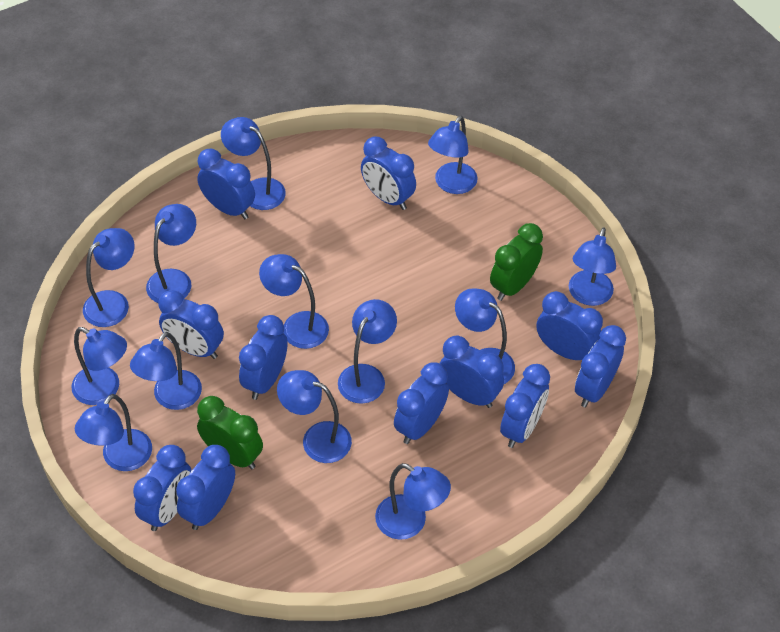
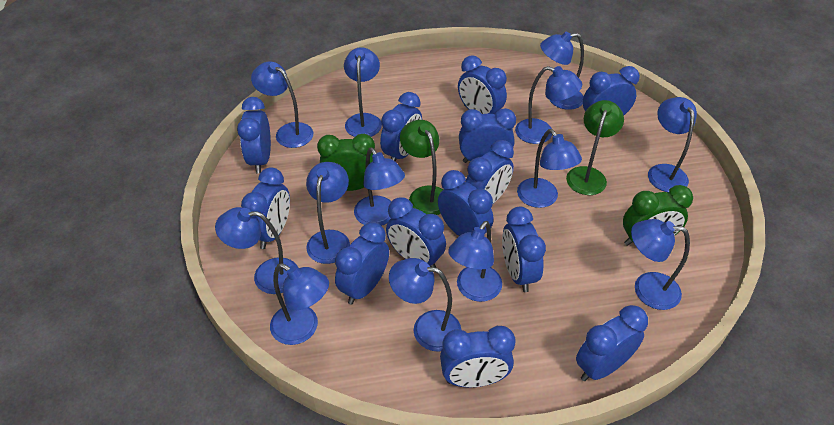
blue clock: [133,445,192,531] [159,290,224,359] [176,445,235,530] [197,149,255,219] [239,315,288,400] [361,137,416,210] [394,363,449,444] [440,335,504,408] [500,364,550,448] [536,291,603,360] [575,325,626,408] = 11 -> [237,97,271,174] [241,167,290,249] [335,222,389,304] [380,92,422,161] [386,197,446,268] [438,170,493,236] [440,326,515,387] [458,55,507,114] [459,108,516,163] [465,140,514,204] [502,207,546,292] [576,305,648,381] [583,66,640,115] = 13
green lamp: none = 0 -> [400,120,443,215] [566,100,624,195] = 2

